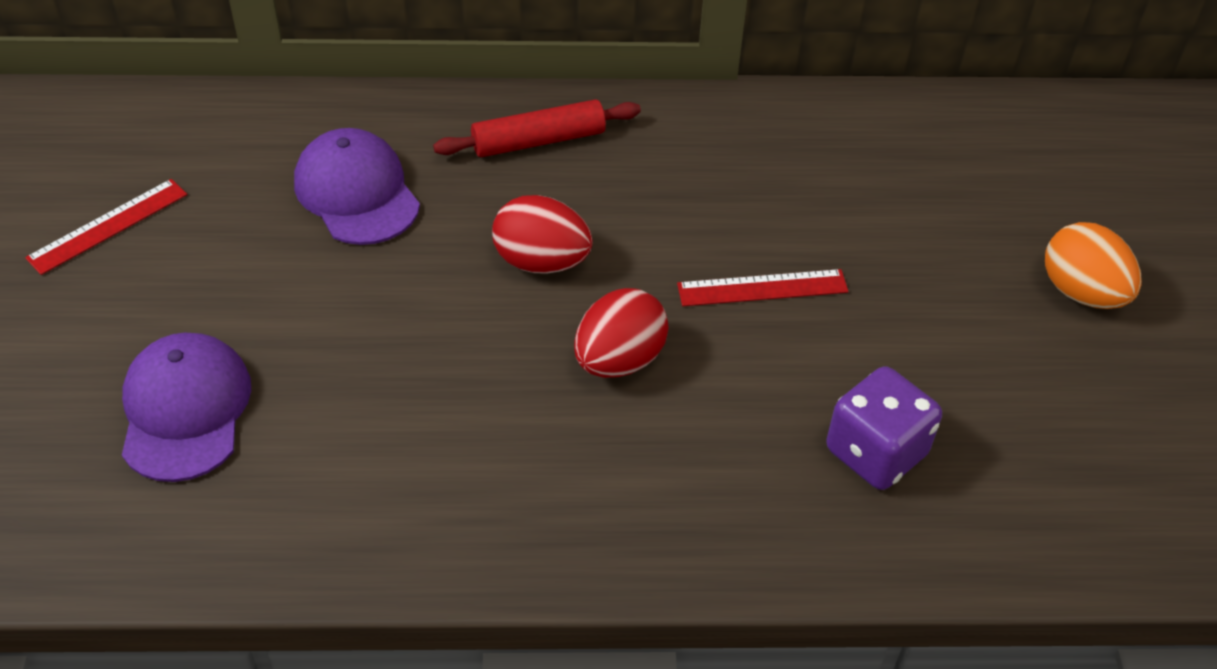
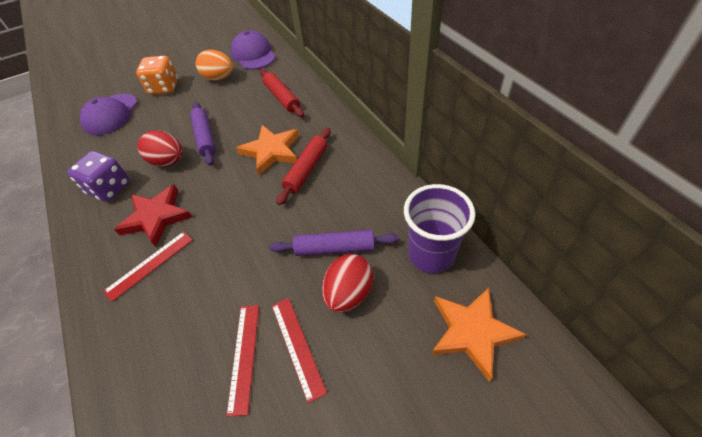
orange dice: none = 0 -> [136,56,178,95] = 1
orange star: none = 0 -> [236,125,299,175] [431,288,526,382] = 2
purple cup: none = 0 -> [404,184,475,273] = 1
purple rolling pin: none = 0 -> [190,102,216,166] [269,230,399,256] = 2
red rolling pin: [433,100,641,157] = 1 -> [260,69,304,117] [276,128,331,205] = 2
red ruler: [25,179,187,275] [677,269,849,306] = 2 -> [103,232,193,302] [226,305,259,417] [272,298,327,403] = 3
red star: none = 0 -> [114,184,192,247] = 1

